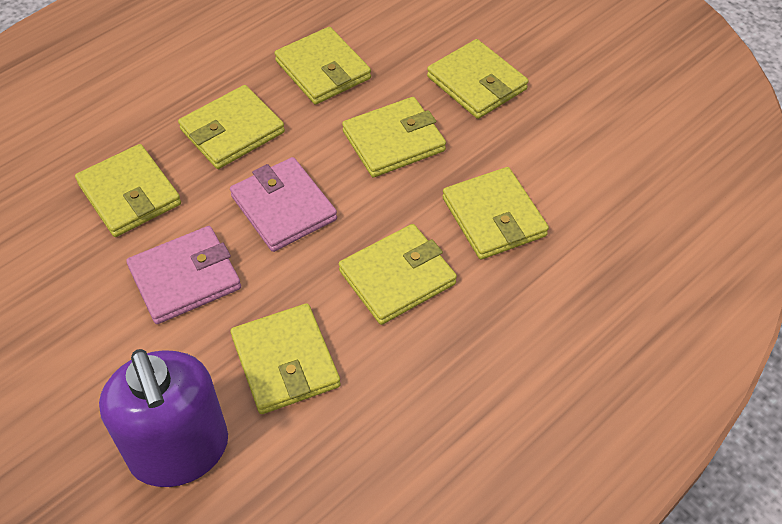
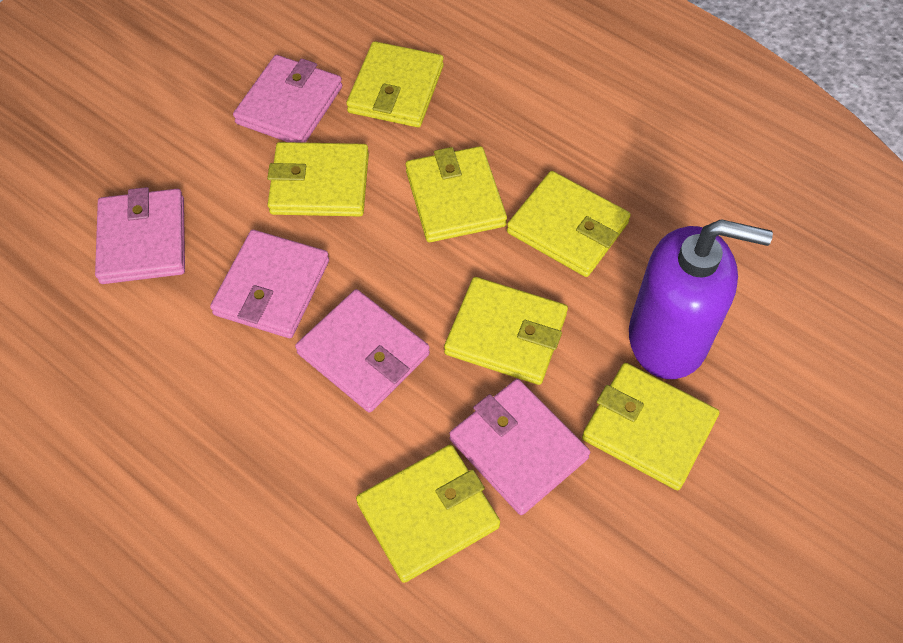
pink wallet: [126,226,241,324] [230,157,337,252] = 2 -> [95,187,185,284] [210,230,329,338] [233,55,342,143] [295,289,430,413] [450,379,590,515] = 5
yellow wallet: [75,144,181,237] [178,85,285,169] [231,303,341,414] [274,27,371,104] [339,224,457,325] [342,97,446,177] [427,39,529,119] [442,167,549,259] = 8 -> [267,142,369,217] [346,41,444,127] [356,445,500,583] [406,146,507,242] [444,277,568,385] [507,171,631,277] [582,363,719,490] = 7

